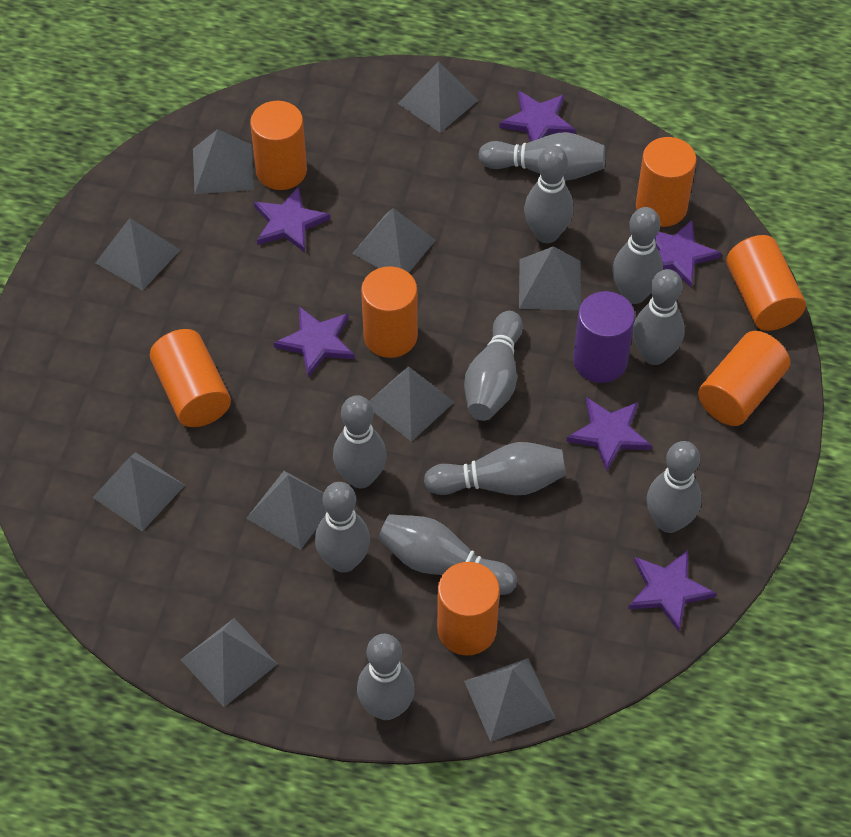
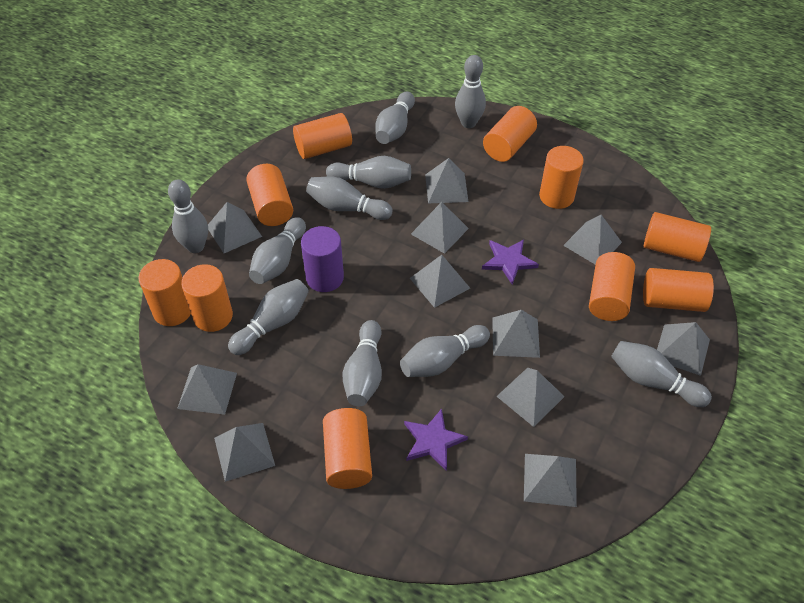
grey bowling pin: [315,482,370,573] [333,395,387,488] [357,634,415,720] [378,514,517,595] [424,442,566,495] [464,311,523,421] [478,132,606,181] [524,145,574,243] [612,207,663,304] [633,269,685,365] [647,441,702,533] = 11 -> [168,179,208,253] [228,279,309,355] [249,217,306,284] [306,177,392,220] [326,156,411,189] [343,320,382,406] [375,92,415,144] [400,325,490,377] [455,55,486,128] [611,341,712,407] = 10
grey pyramid: [92,452,185,532] [95,218,180,290] [181,618,278,707] [193,129,254,194] [246,471,327,550] [352,208,436,273] [369,366,454,442] [398,61,478,133] [464,658,556,742] [519,246,581,311] = 10 -> [177,364,237,415] [208,202,262,253] [214,423,275,482] [410,255,470,308] [411,202,469,254] [425,158,469,203] [492,310,540,358] [496,368,565,427] [524,454,577,507] [563,215,622,265] [657,322,710,376] = 11
orange cylinder: [150,329,231,427] [250,101,307,190] [361,266,418,358] [437,562,500,655] [636,137,696,227] [698,331,790,426] [726,235,806,331] = 7 -> [138,259,191,326] [181,264,233,332] [246,164,293,226] [293,113,352,159] [323,408,372,489] [483,106,537,162] [539,146,584,209] [589,252,635,321] [643,268,714,312] [644,212,711,262] = 10
purple star: [254,186,330,253] [274,307,355,378] [499,90,576,142] [566,397,652,472] [628,550,716,632] [655,220,721,287] = 6 -> [404,409,468,471] [482,239,539,285] = 2

